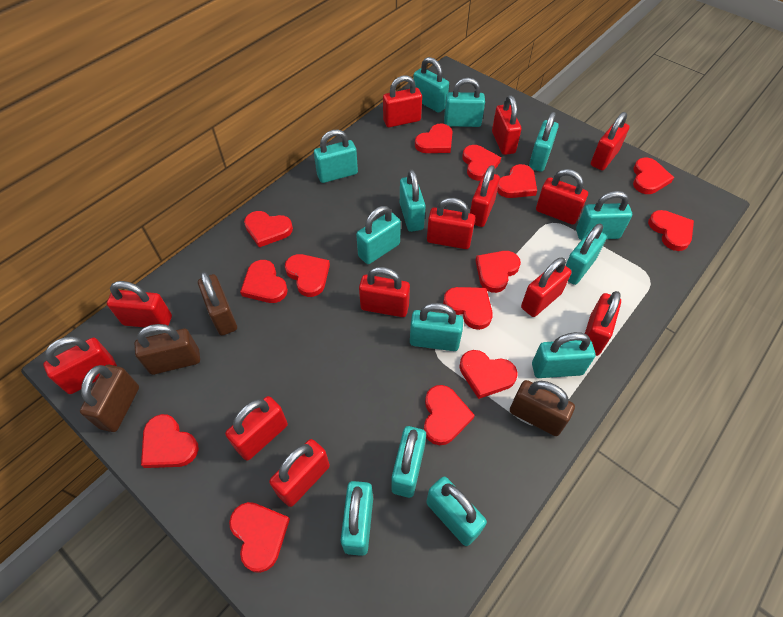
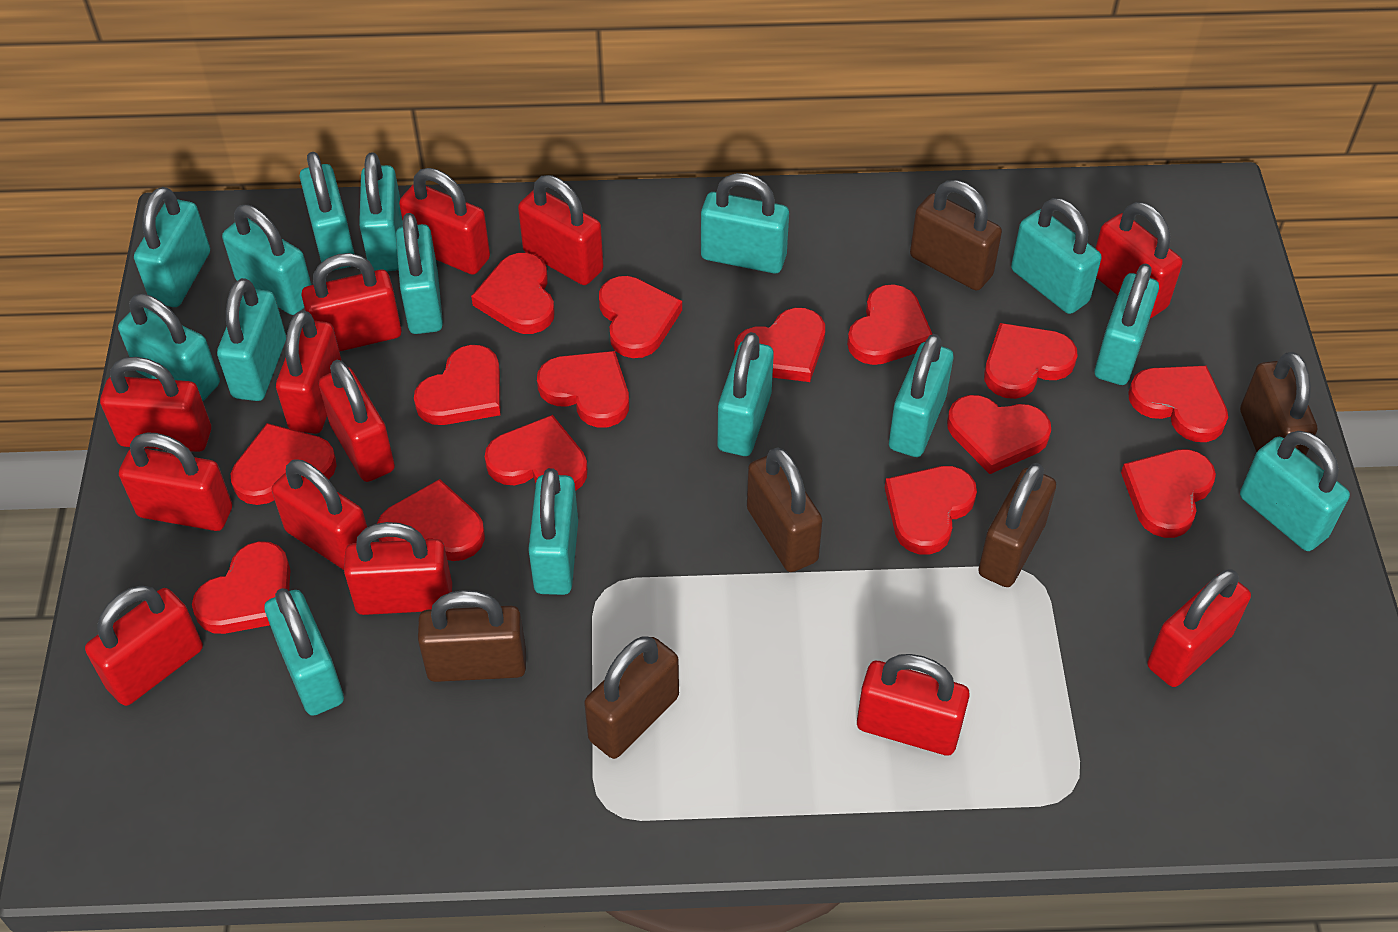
brown padlock: [80,365,139,432] [135,324,200,375] [198,272,237,336] [510,380,575,436] = 4 -> [418,590,526,682] [584,636,679,759] [747,447,823,572] [910,180,1002,290] [978,463,1056,587] [1240,352,1317,456] = 6
red heart: [141,414,199,468] [229,502,290,573] [240,260,288,303] [244,211,293,247] [285,254,330,297] [415,123,453,153] [424,385,475,445] [443,287,493,330] [459,350,518,399] [462,145,501,181] [475,251,521,293] [497,164,537,198] [633,158,674,194] [648,210,694,251] = 14 -> [192,541,291,634] [231,423,337,505] [377,479,485,561] [414,345,500,425] [471,253,555,334] [485,415,588,491] [537,351,629,428] [599,276,682,358] [734,308,825,382] [847,284,932,365] [885,466,977,555] [947,395,1051,474] [984,323,1078,399] [1121,449,1216,538] [1128,366,1228,442] = 15
turquoise padlock: [314,130,358,183] [341,481,373,556] [356,206,401,264] [392,426,426,498] [400,169,426,232] [410,303,463,351] [413,57,449,113] [426,477,487,546] [444,78,485,127] [529,112,559,172] [532,332,595,378] [565,224,607,285] [576,191,632,240] = 13 -> [118,294,220,401] [134,187,210,307] [217,278,286,401] [222,205,311,315] [264,588,344,716] [300,152,354,270] [359,152,403,271] [396,213,443,334] [528,468,578,595] [701,173,789,273] [717,332,774,456] [889,334,953,457] [1011,198,1101,314] [1095,264,1159,385] [1240,431,1350,551] = 15

